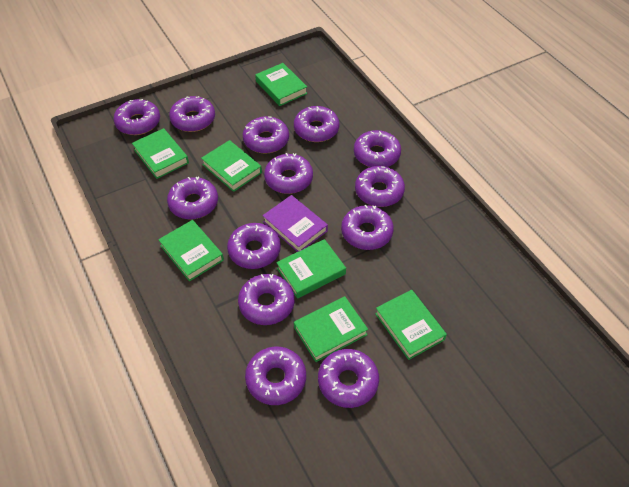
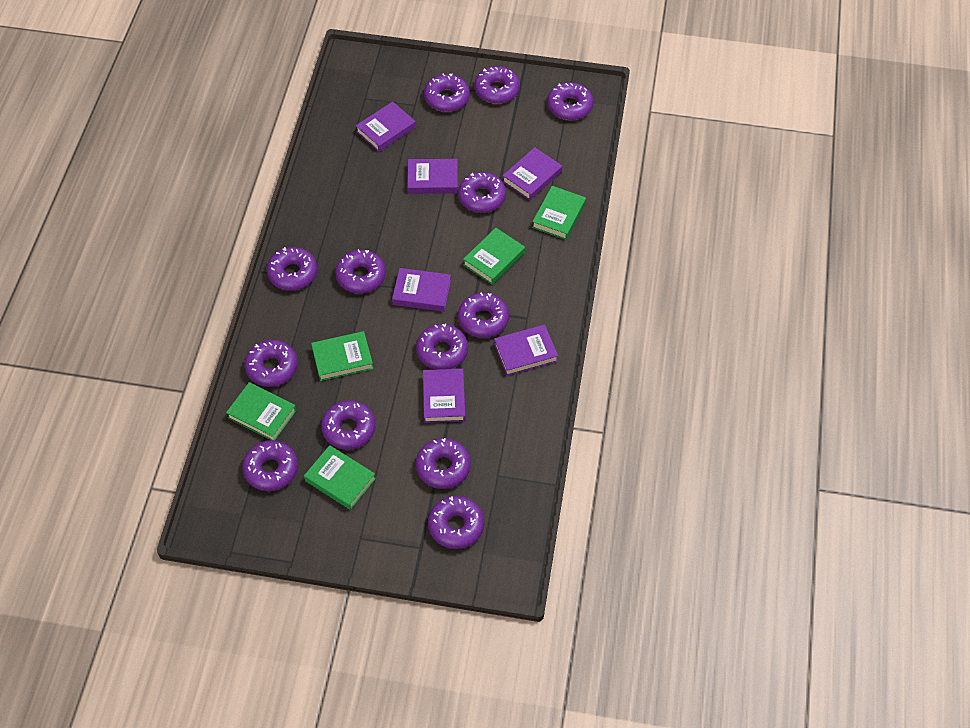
green book: [132,128,189,179] [158,220,224,281] [201,140,262,192] [255,63,307,106] [276,239,346,299] [294,296,368,362] [375,290,447,360] = 7 -> [226,382,296,440] [304,445,376,510] [311,331,373,381] [463,228,525,285] [532,186,586,240] = 5
purple book: [262,195,328,252] = 1 -> [356,102,416,152] [392,268,451,312] [407,159,458,194] [423,369,465,423] [494,325,558,376] [503,147,562,200] = 6

